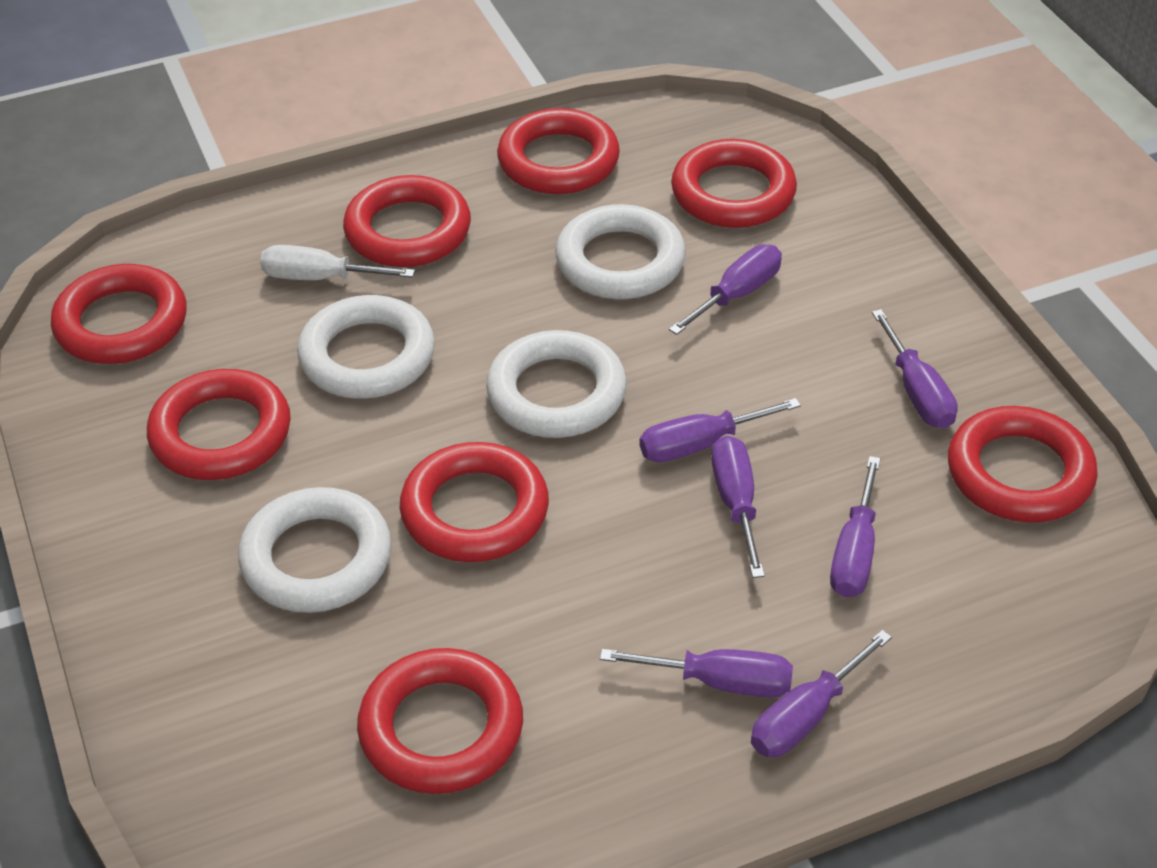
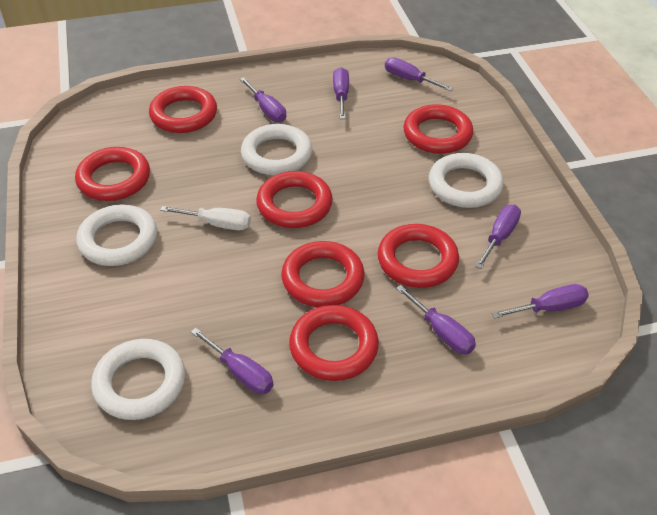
red ring: [51,264,187,364] [147,369,291,480] [343,175,471,267] [357,648,523,794] [400,442,549,562] [497,108,620,194] [671,139,797,228] [948,406,1098,523] = 8 -> [75,147,150,201] [149,86,217,133] [256,171,333,228] [281,241,365,307] [289,305,379,381] [378,224,459,288] [403,104,473,154] = 7

